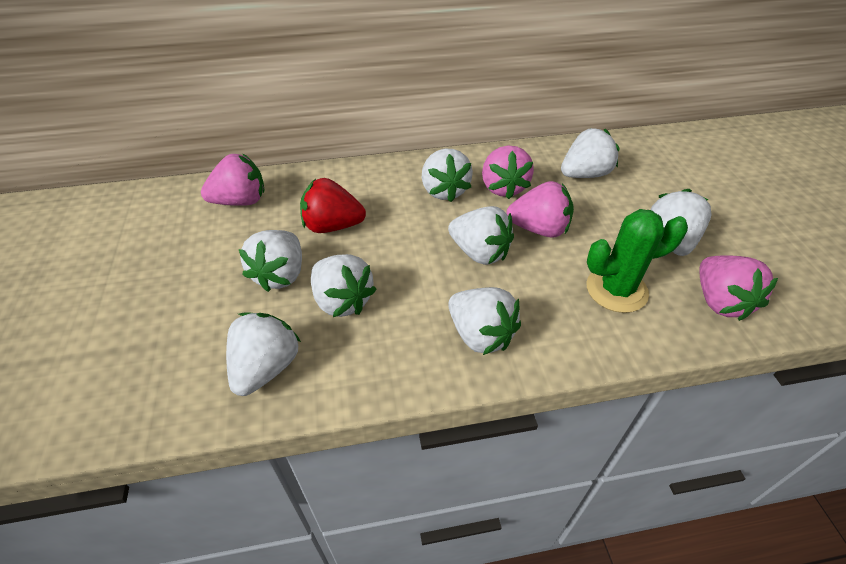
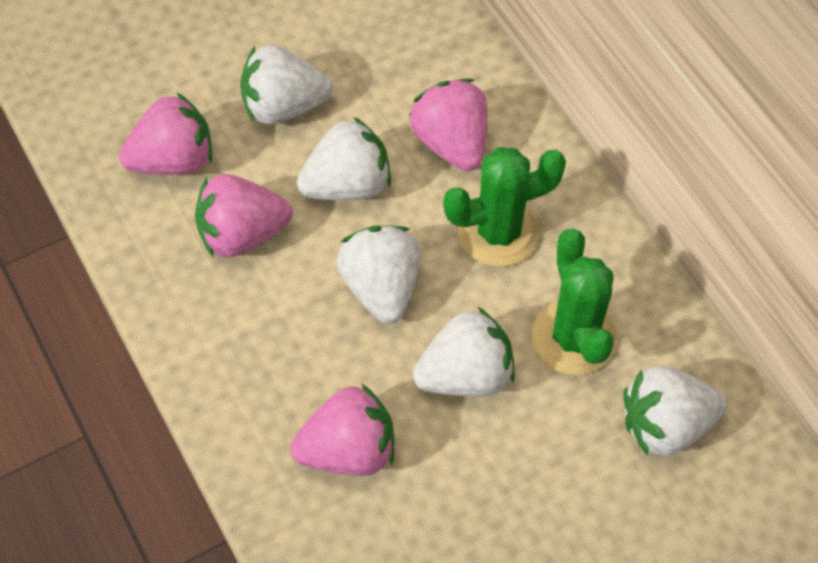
green cactus: [587,209,688,313] = 1 -> [443,147,566,267] [532,229,618,375] = 2
red strawberry: [300,178,366,233] = 1 -> none = 0
white strawberry: [226,312,301,396] [239,230,302,292] [311,254,377,317] [422,149,473,202] [448,206,514,265] [448,287,521,355] [561,128,620,178] [650,189,712,256] = 8 -> [240,45,333,125] [297,117,391,200] [336,226,421,324] [413,306,515,396] [623,366,727,456] = 5

